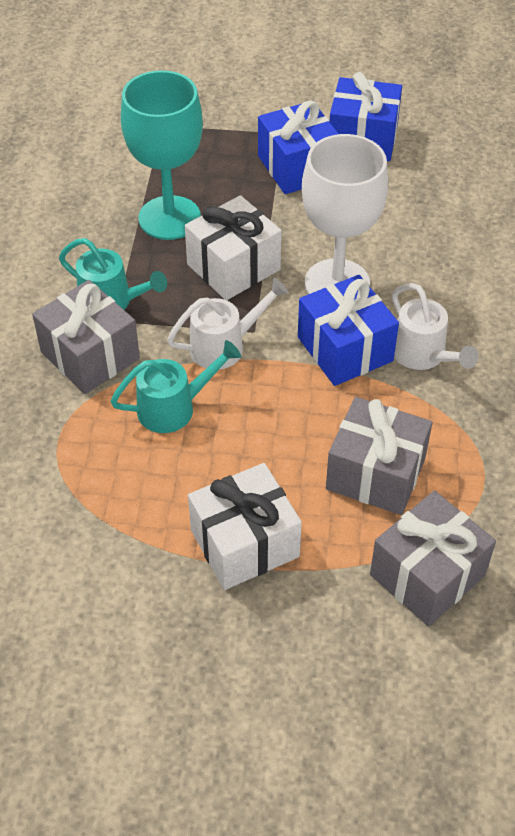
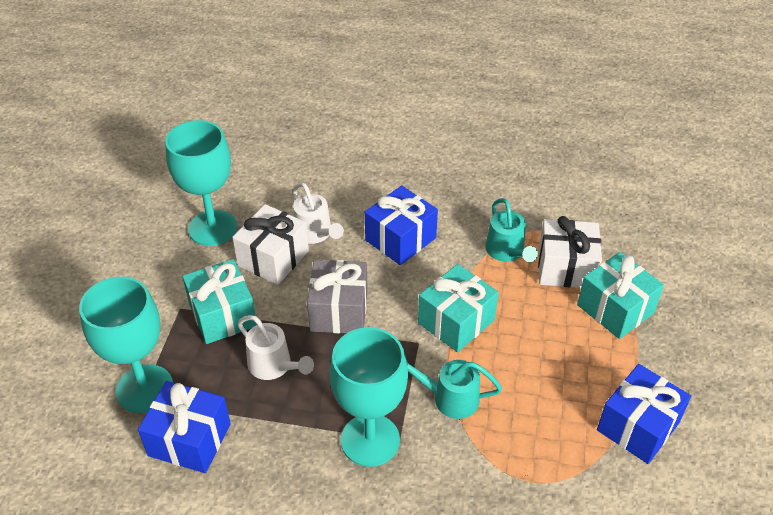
grey gift: [32,280,140,394] [326,397,432,515] [370,491,496,627] = 3 -> [307,260,368,333] = 1
turquoise gift: none = 0 -> [182,259,257,344] [418,264,499,352] [577,252,664,339] = 3
turquoise goblet: [121,70,203,240] = 1 -> [79,277,173,413] [165,120,237,246] [329,327,408,467] = 3
white goblet: [302,134,388,294] = 1 -> none = 0

